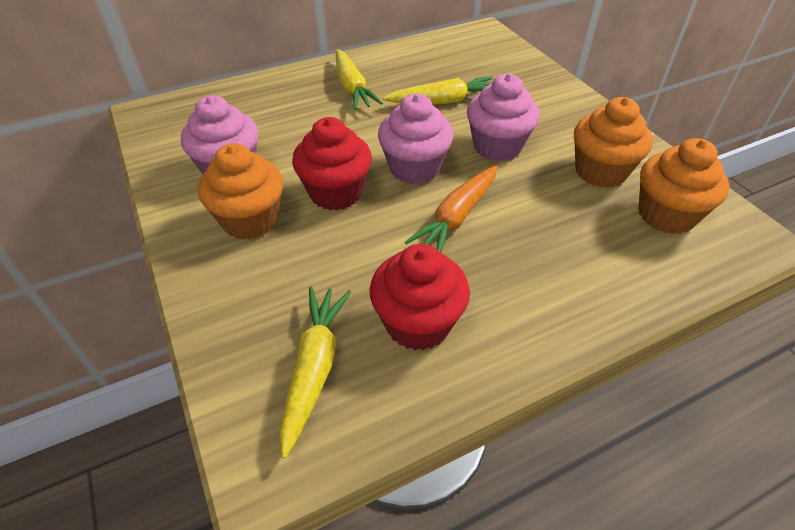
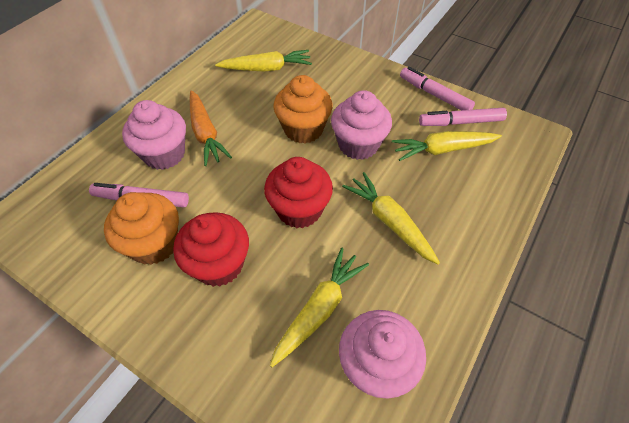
orange cupcake: [198,143,283,240] [574,97,653,188] [638,138,729,234] = 3 -> [104,192,179,265] [273,75,333,144] = 2
pink marker: none = 0 -> [89,183,189,207] [400,67,475,110] [419,108,507,126] = 3
yellow carrot: [279,286,351,458] [336,49,383,110] [383,76,493,104] = 3 -> [215,50,312,71] [270,248,369,367] [342,172,440,265] [392,131,502,161] = 4

